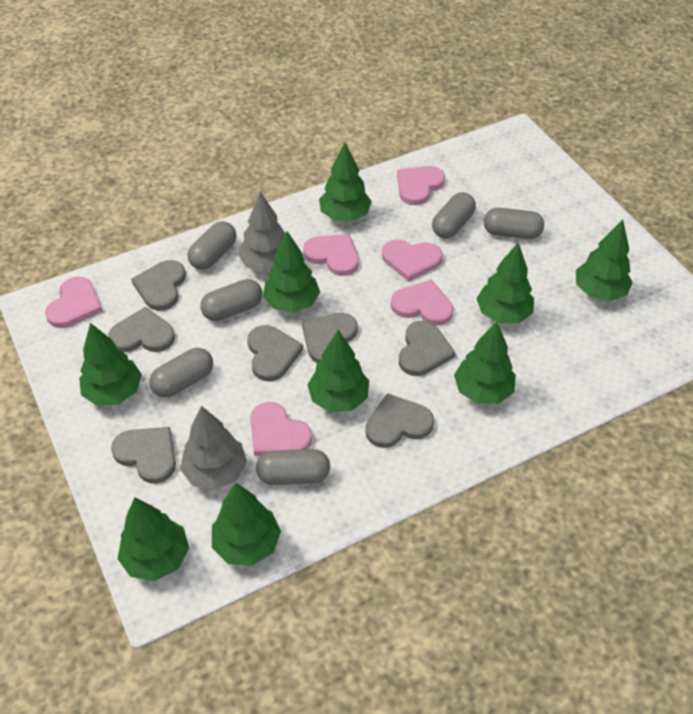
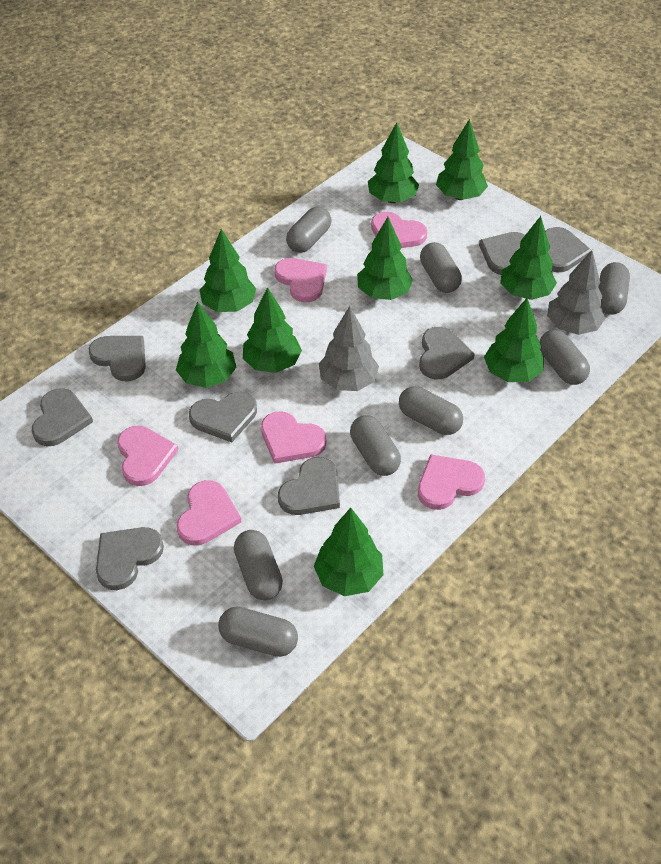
grey capsule: [149,348,213,398] [187,221,236,270] [200,279,262,321] [256,449,330,485] [432,192,476,238] [484,208,544,239] = 6 -> [218,606,298,657] [234,530,283,600] [286,206,332,253] [350,415,401,476] [399,386,463,435] [420,242,462,293] [539,330,590,385] [598,262,630,315] = 8
grey heart: [108,307,175,352] [111,427,176,483] [131,260,186,311] [247,325,303,381] [302,312,358,363] [365,393,434,448] [399,321,456,376] = 7 -> [32,388,93,446] [88,336,146,382] [96,527,164,590] [189,392,257,442] [278,457,340,515] [419,327,475,380] [479,232,525,275] [545,227,591,272] = 8

